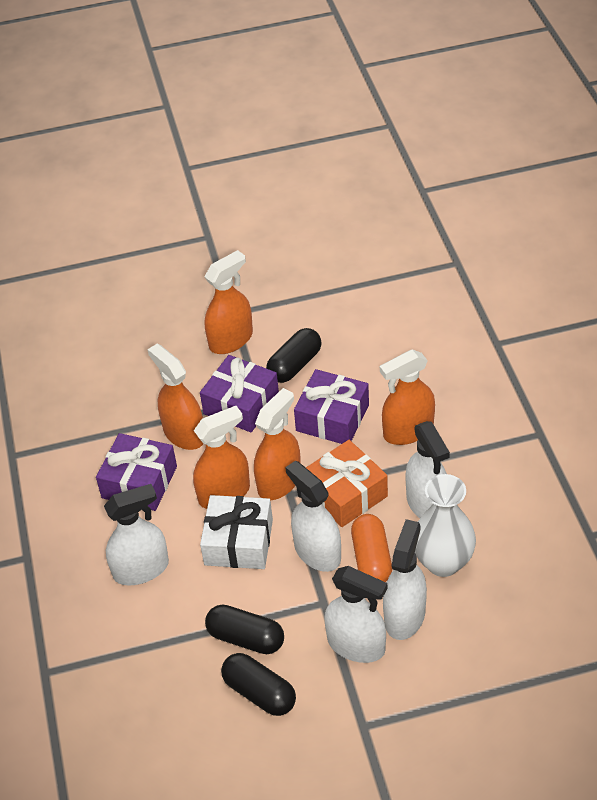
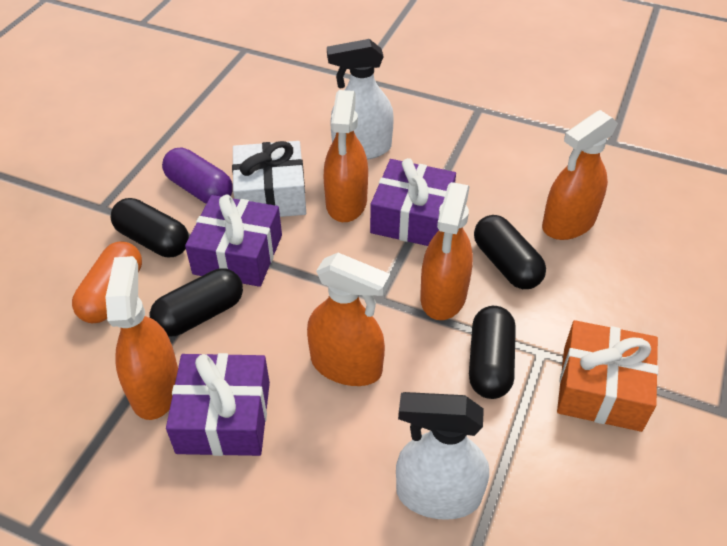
black capsule: [205,604,284,654] [221,653,296,716] [266,328,322,383] = 3 -> [111,198,189,257] [150,269,243,337] [469,306,516,399] [474,215,546,289] = 4
purple capsule: none = 0 -> [162,148,233,204] = 1
white spray bottle: [104,484,169,586] [285,461,341,572] [324,566,387,663] [383,519,427,640] [405,421,450,518] = 5 -> [327,39,394,160] [396,392,489,520] = 2
white vase: [415,474,476,577] = 1 -> none = 0

